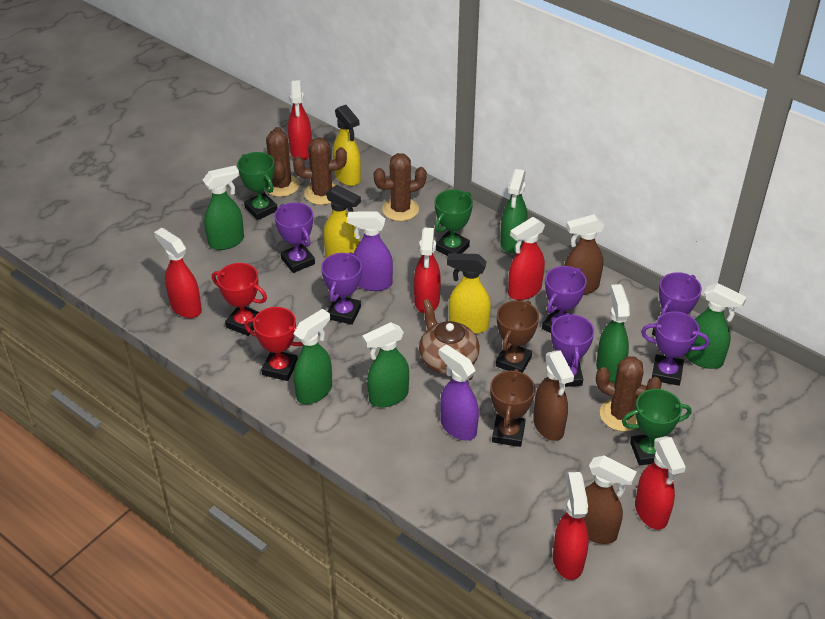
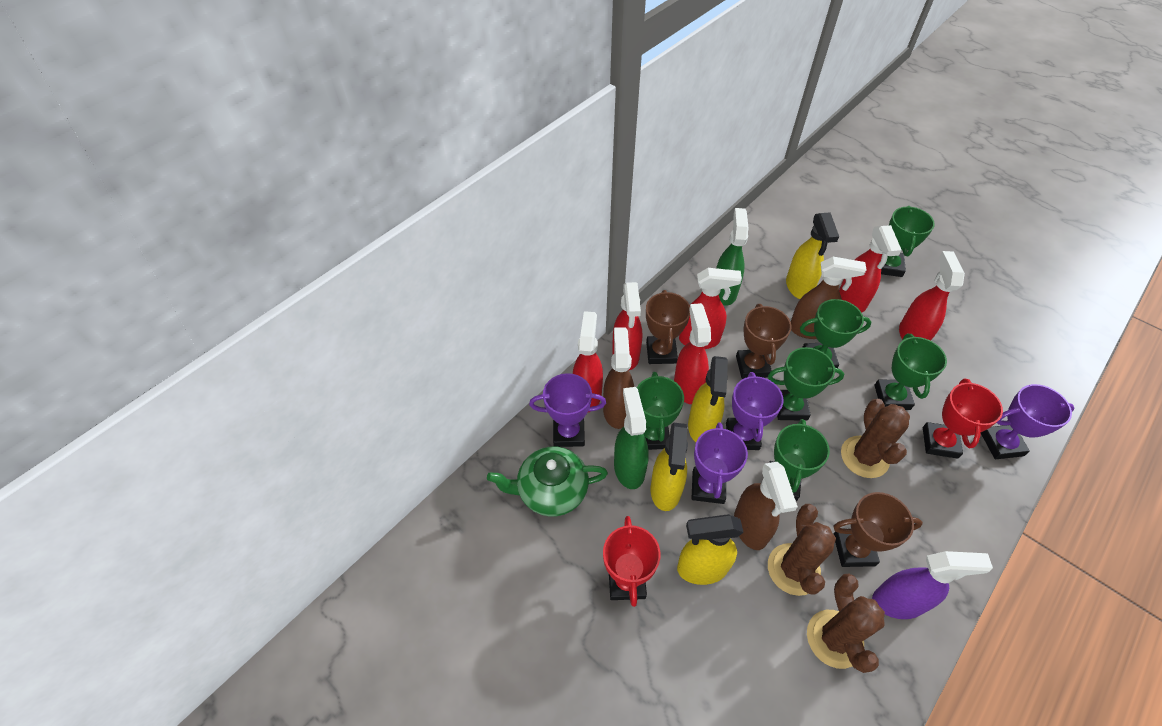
brown cactus: [266,127,300,197] [293,137,347,205] [374,153,427,221] [596,356,662,431] = 4 -> [768,504,836,596] [807,573,885,673] [841,399,910,478] = 3
brown teapot: [419,299,480,380] = 1 -> none = 0
brown trophy: [490,369,535,447] [496,300,539,373] = 2 -> [646,290,690,364] [736,304,792,379] [833,492,923,567] = 3
green spray bottle: [203,166,244,250] [294,309,332,404] [362,322,409,407] [500,169,527,253] [596,284,630,383] [685,283,747,369] = 6 -> [614,387,649,489] [716,208,748,306] = 2
green teapot: none = 0 -> [487,447,608,517] = 1
green trophy: [237,152,278,220] [435,189,473,256] [622,389,692,465] = 3 -> [637,372,684,450] [768,347,844,421] [769,419,830,501] [800,299,872,368] [874,334,947,410] [881,206,935,277] = 6
purple spray bottle: [347,212,393,291] [439,344,479,441] = 2 -> [872,551,993,619] = 1
purple trophy: [274,202,315,273] [321,252,362,325] [542,266,587,333] [551,313,594,387] [641,311,710,386] [652,272,702,337] = 6 -> [529,373,606,447] [692,422,748,504] [726,372,783,450] [981,384,1074,459] = 4
yellow spray bottle: [323,185,361,258] [333,105,361,186] [447,253,491,334] = 3 -> [651,423,688,511] [677,514,744,585] [688,356,728,442] [786,212,839,299] = 4

